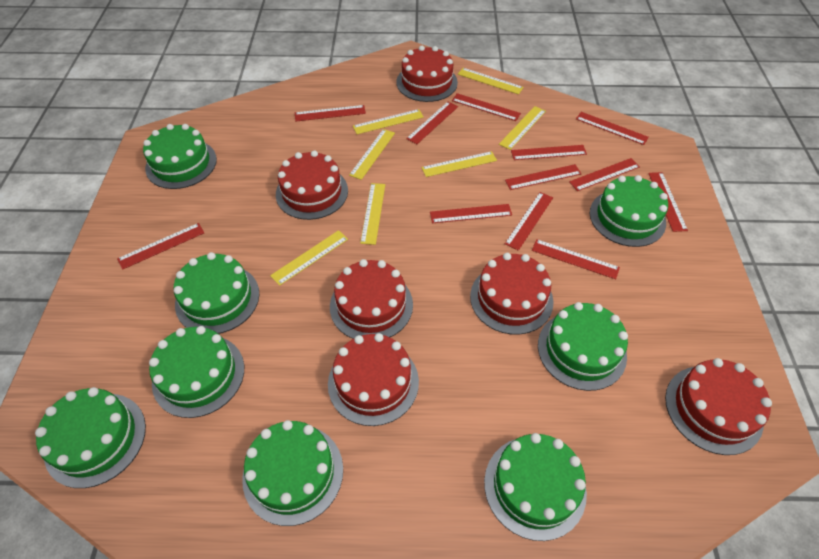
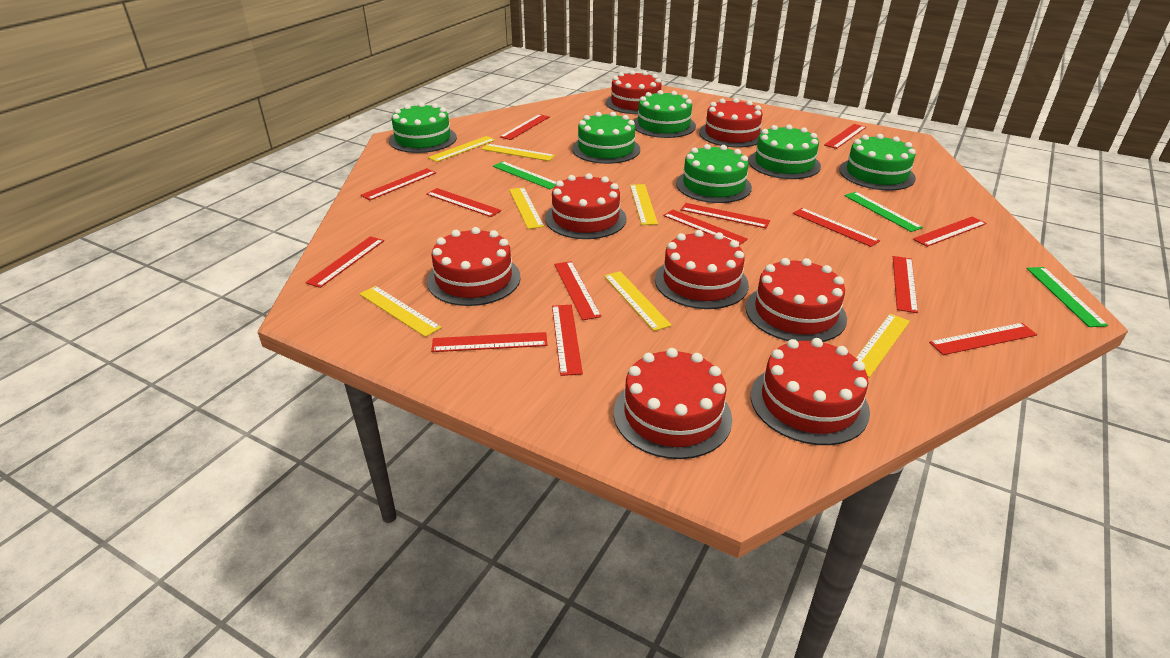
green cake: [35,387,146,488] [143,124,217,189] [149,326,244,418] [174,252,259,334] [242,420,343,526] [484,433,587,541] [538,302,628,391] [590,175,668,247] = 8 -> [389,102,457,153] [572,112,640,164] [633,90,696,138] [676,144,752,203] [748,124,821,179] [839,134,916,191] = 6
green ruler: none = 0 -> [493,161,556,189] [844,192,923,232] [1027,267,1108,327] = 3
red cake: [276,150,348,220] [328,333,419,426] [330,259,413,339] [396,46,458,102] [470,253,554,335] [665,358,772,455] = 6 -> [427,227,521,306] [545,173,626,239] [606,70,662,114] [614,348,732,459] [655,230,749,309] [699,98,763,147] [746,258,847,342] [751,338,870,445] = 8
red ruler: [117,223,204,270] [295,105,366,121] [406,102,458,144] [430,204,512,223] [452,93,521,121] [505,164,581,190] [505,192,553,251] [511,145,587,160] [532,239,620,279] [569,158,640,191] [576,112,649,145] [648,172,688,232] = 12 -> [305,236,384,288] [361,168,436,200] [426,188,501,217] [431,332,547,352] [500,114,550,140] [552,305,583,376] [554,261,601,320] [663,210,748,245] [681,203,770,228] [793,208,880,247] [824,124,866,149] [893,256,918,313] [913,216,987,247] [929,323,1037,355] = 14

